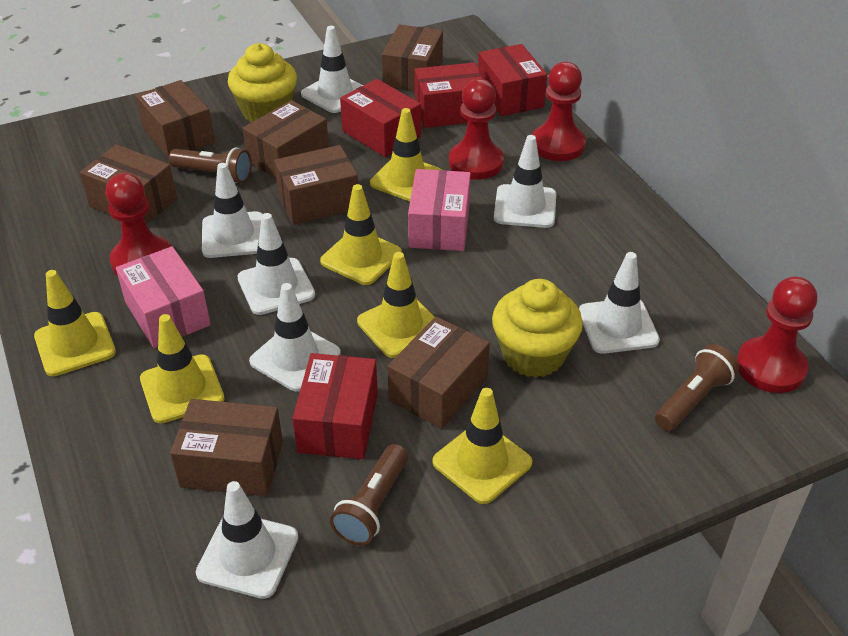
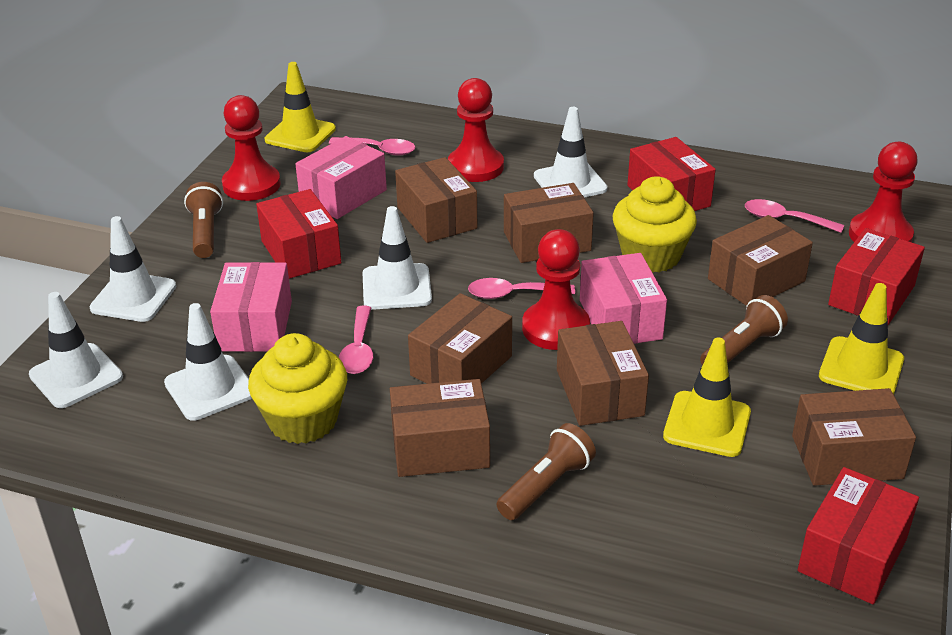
pink box: [116,246,211,348] [408,169,471,251] = 2 -> [210,262,292,352] [295,136,387,219] [580,253,667,344] = 3
pink spoon: none = 0 -> [329,137,415,156] [339,306,373,374] [468,278,575,299] [745,199,844,233] = 4
white traffic cone: [196,481,298,599] [202,163,263,258] [237,213,315,315] [249,283,341,392] [301,26,363,113] [494,135,556,228] [579,252,660,354] = 7 -> [29,292,123,408] [90,216,176,322] [164,303,252,421] [362,206,432,310] [534,107,608,198] = 5
yellow traffic cone: [34,270,116,376] [140,314,224,423] [320,184,402,285] [357,252,435,358] [370,108,442,201] [433,388,532,504] = 6 -> [265,62,336,152] [663,338,751,457] [819,283,904,394] = 3

